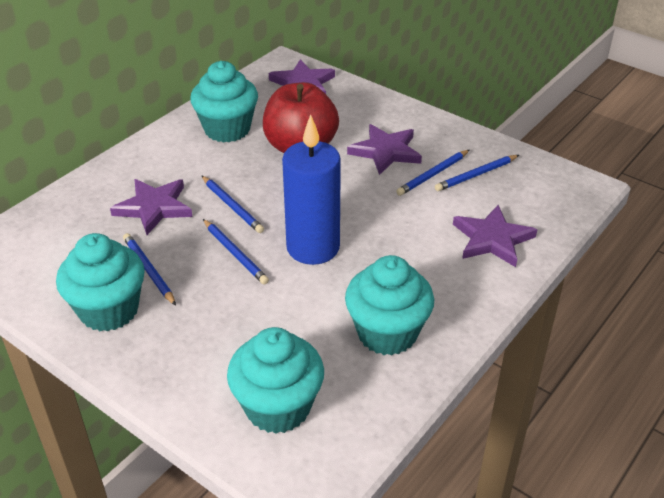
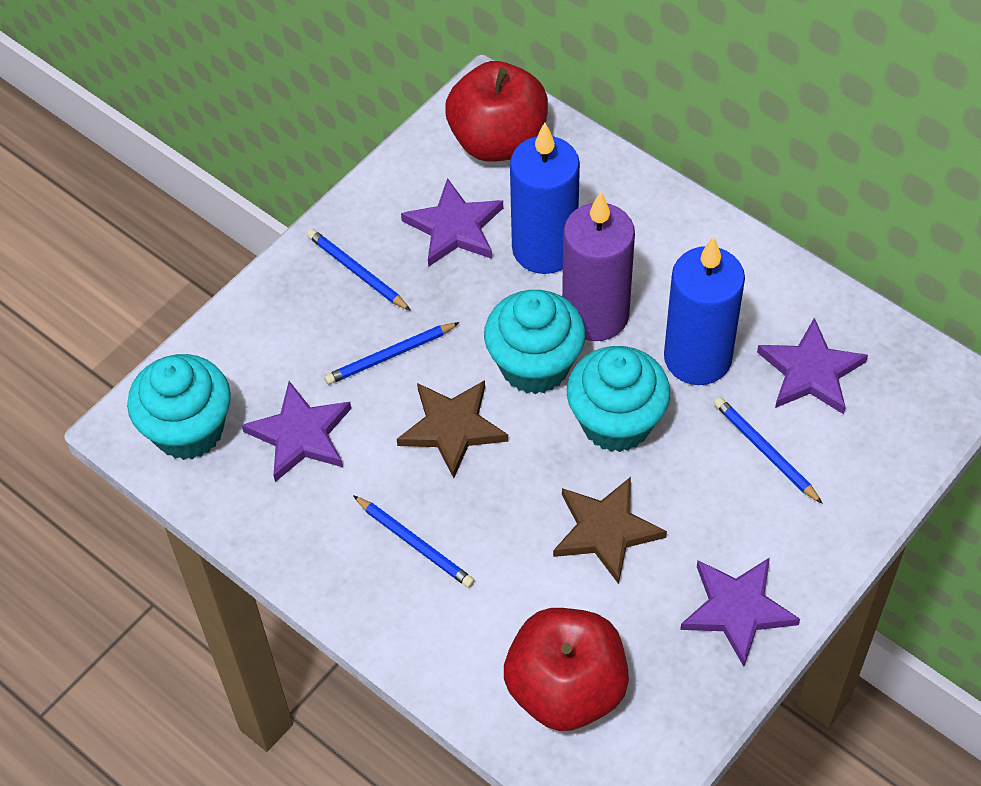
blue candle: [282,114,341,265] = 1 -> [510,122,580,274] [664,236,745,385] = 2
blue pencil: [123,233,176,306] [201,175,264,233] [203,219,269,285] [396,150,469,196] [435,155,519,191] = 5 -> [307,229,411,311] [324,322,460,385] [353,495,475,588] [714,397,823,504] = 4
brown star: none = 0 -> [397,380,508,478] [553,477,667,584] = 2
purple candle: none = 0 -> [562,191,635,341] = 1
red apple: [263,82,339,153] = 1 -> [445,61,548,162] [504,608,629,731] = 2
turquoise cupcake: [56,233,145,332] [190,61,258,143] [227,327,324,434] [345,255,434,356] = 4 -> [127,354,231,460] [484,290,585,394] [567,346,670,452] = 3

